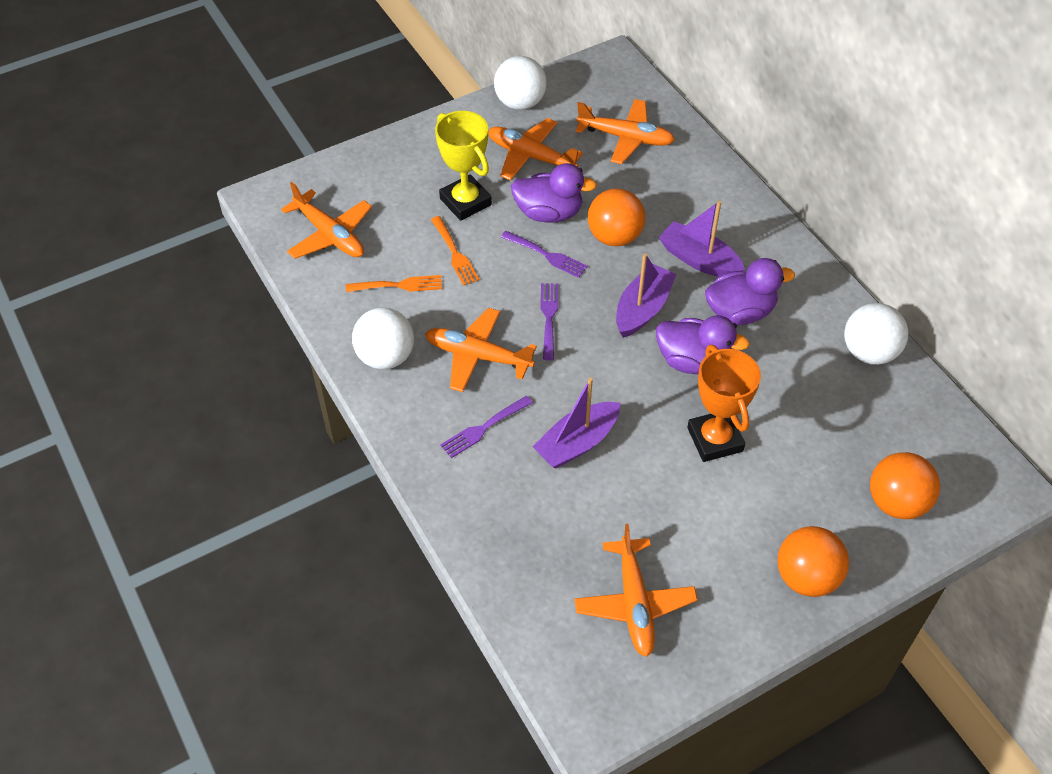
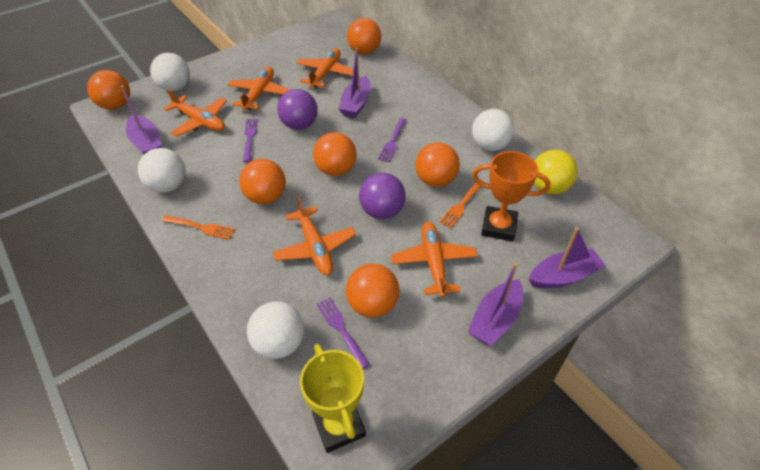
orange ball: [588,188,645,246] [777,526,849,597] [870,452,940,519] = 3 -> [87,70,130,110] [239,159,286,204] [313,132,357,176] [346,264,399,318] [347,18,381,54] [415,142,460,187] = 6
purple ball: none = 0 -> [277,89,318,130] [359,173,405,219] = 2
purple boat: [533,378,620,468] [616,254,677,338] [659,201,745,277] = 3 -> [121,85,162,154] [339,48,371,118] [468,263,523,346] [529,227,606,288] = 4
purple duck: [511,163,597,222] [656,315,750,375] [705,258,795,325] = 3 -> none = 0
white ball: [352,308,414,369] [494,56,547,110] [844,303,908,365] = 3 -> [138,148,186,193] [150,53,190,91] [247,301,304,359] [472,109,514,151] = 4
yellow ball: none = 0 -> [534,150,578,195] = 1

